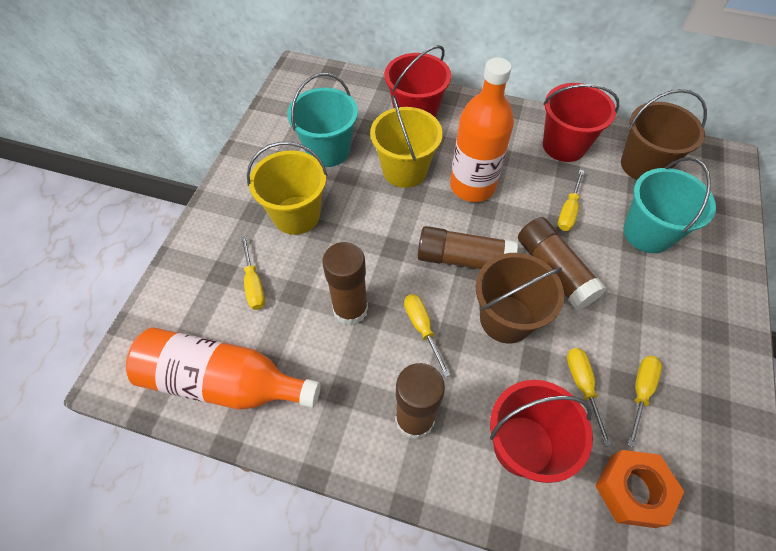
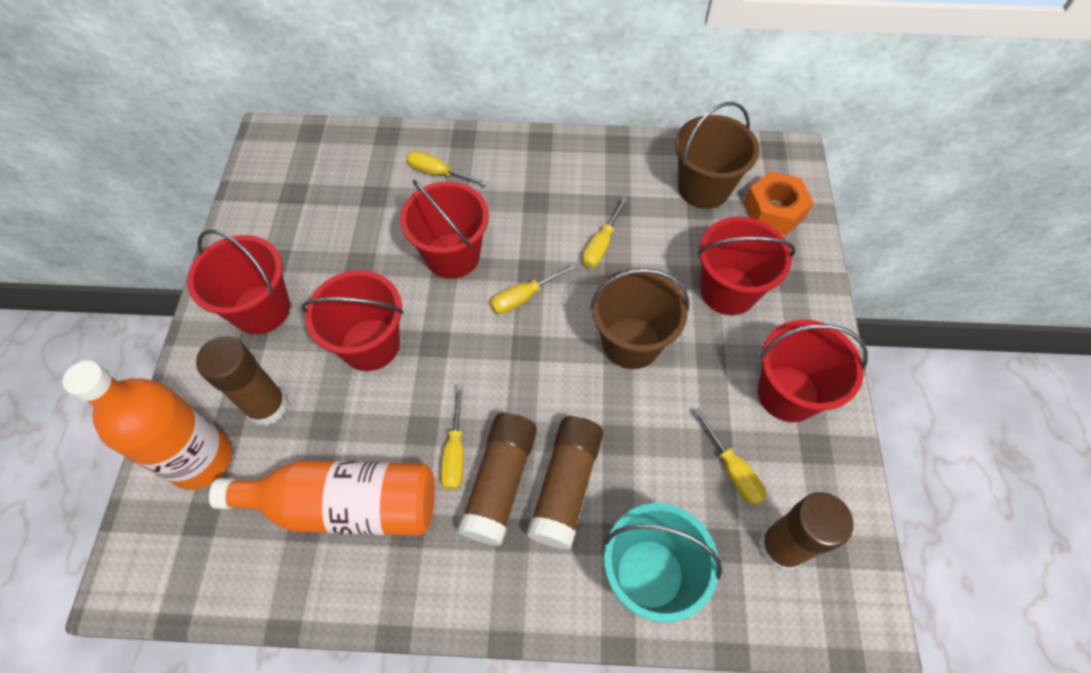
red bucket: [385,45,451,118] [490,380,593,483] [543,83,619,162] = 3 -> [187,229,290,334] [302,270,404,371] [400,180,489,279] [698,217,795,315] [758,320,868,422] = 5
turquoise bucket: [287,73,358,167] [624,157,716,253] = 2 -> [604,503,722,622] = 1
yellow bucket: [247,142,327,235] [370,95,443,188] = 2 -> none = 0

